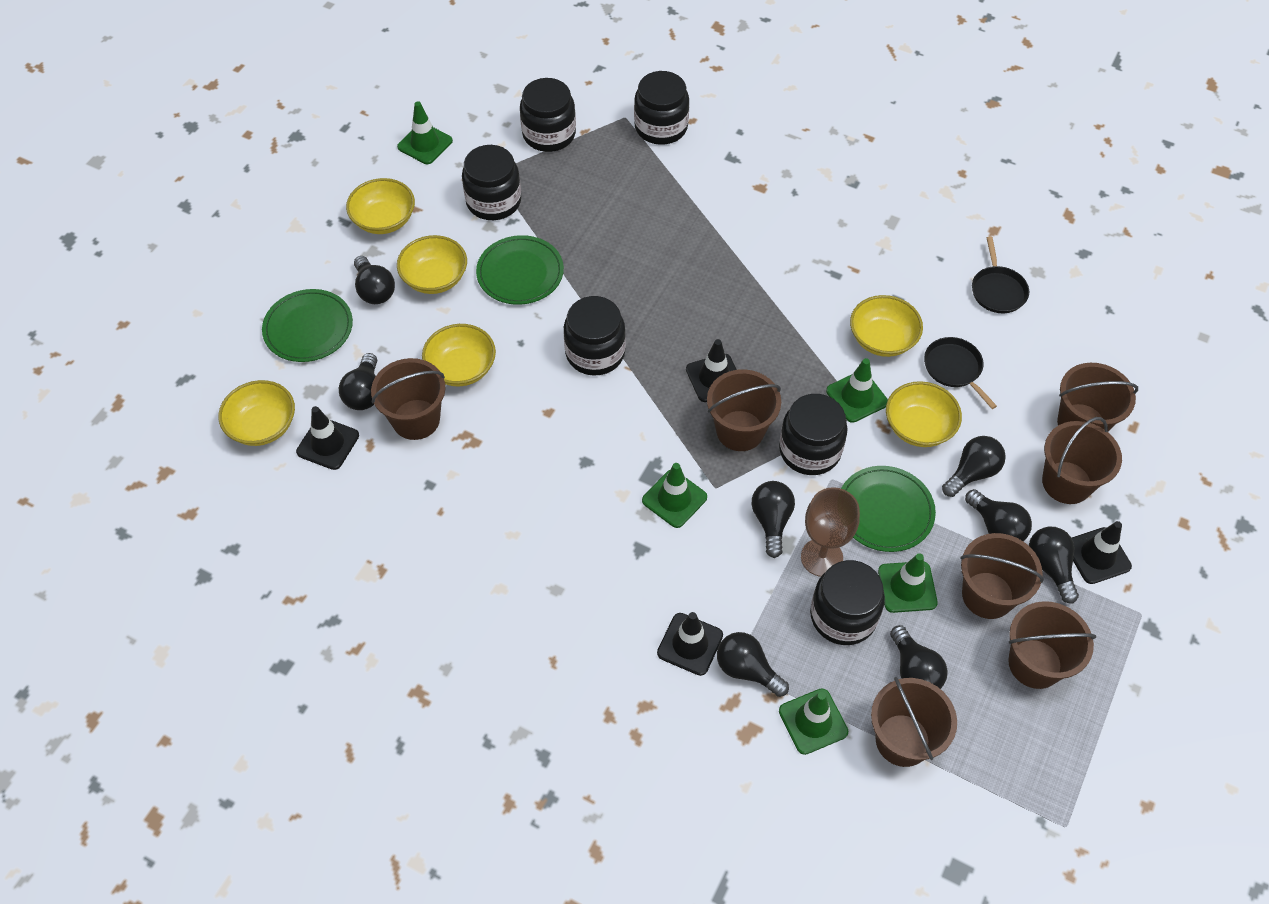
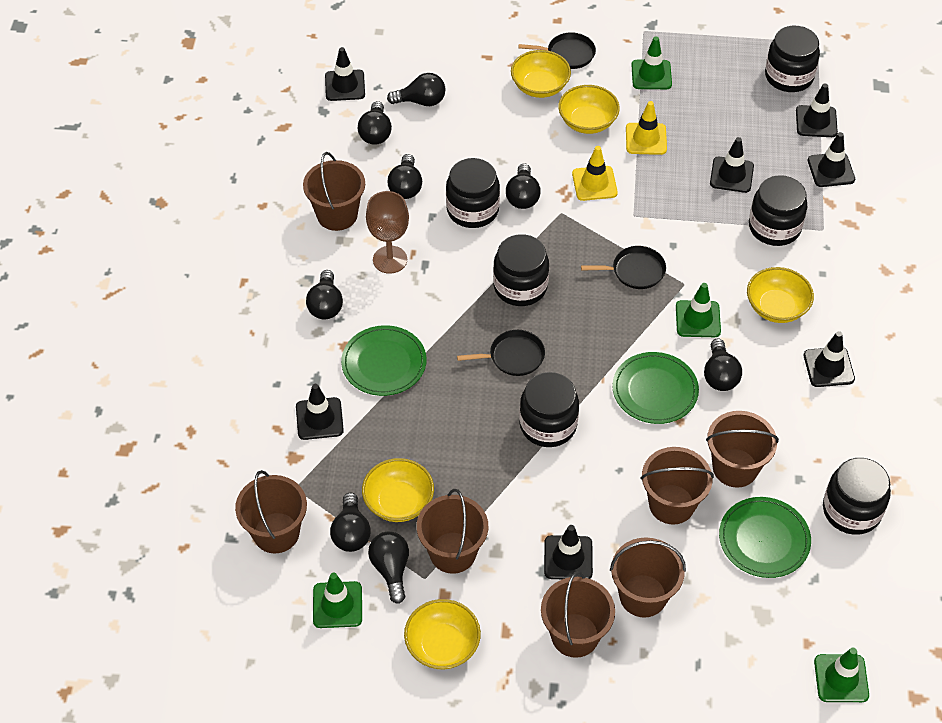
black pan: [924,337,997,409] [972,237,1029,313] = 2 -> [457,330,545,376] [519,32,596,69] [581,246,666,289] = 3
black traffic cone: [296,406,359,470] [657,612,723,676] [686,339,737,402] [1072,521,1132,584] = 4 -> [296,384,344,440] [325,47,365,101] [544,525,593,579] [710,137,754,193] [796,84,838,137] [804,331,855,387] [808,132,855,187] = 7
green traffic cone: [397,101,453,164] [642,463,707,528] [779,688,848,755] [826,358,888,423] [878,553,938,613] = 5 -> [313,573,362,628] [631,37,672,89] [676,283,721,337] [814,648,869,702] = 4
yellow bowl: [218,380,295,446] [346,178,415,234] [397,235,467,294] [422,324,496,386] [850,295,923,357] [886,381,962,447] = 6 -> [362,458,434,522] [404,599,481,670] [511,50,571,98] [558,85,620,134] [747,267,814,323] = 5
yellow traffic cone: none = 0 -> [572,146,618,201] [626,101,667,155] = 2

